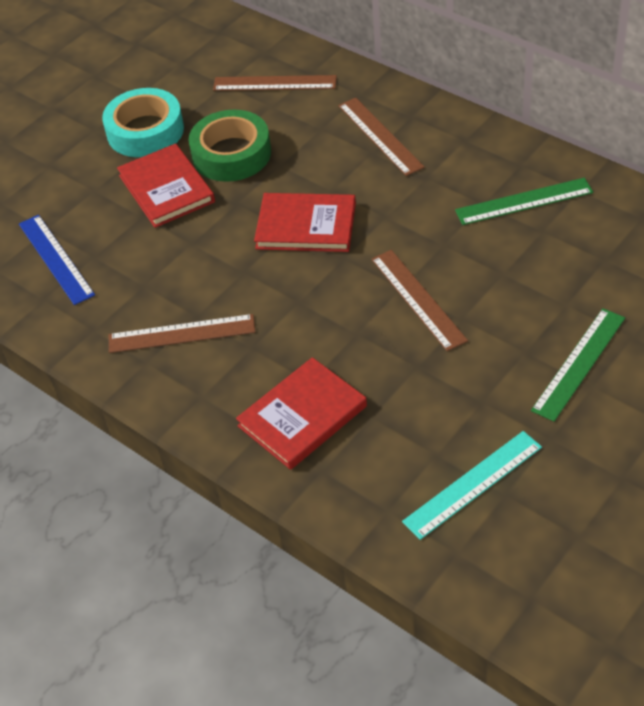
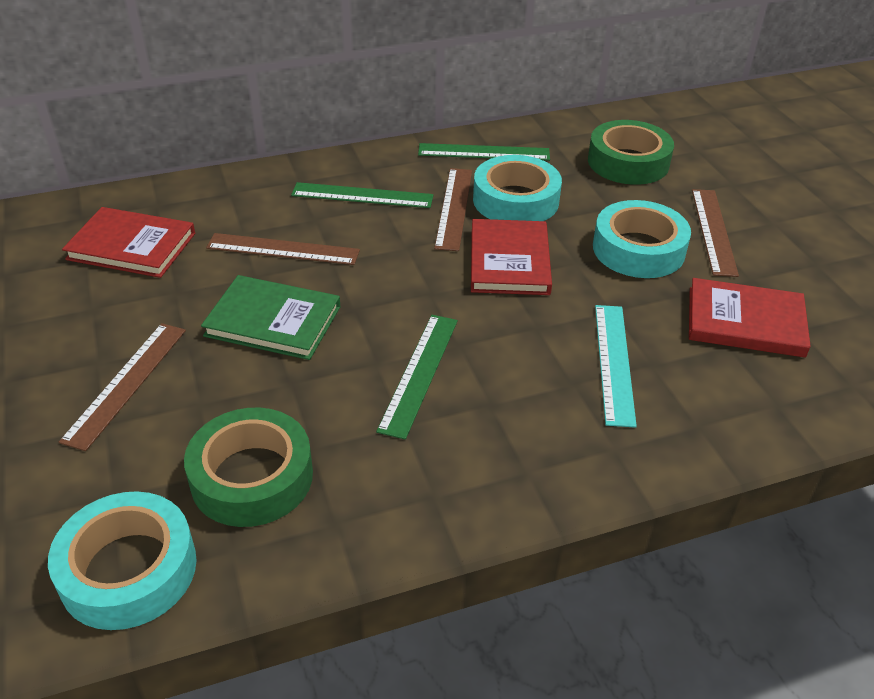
blue ruler: [19,215,95,305] = 1 -> none = 0
green book: none = 0 -> [201,275,340,360] = 1
green ruler: [455,178,593,225] [531,308,625,422] = 2 -> [291,182,433,208] [376,315,458,440] [418,143,550,161] = 3
green tape: [189,110,271,182] = 1 -> [184,408,313,527] [588,120,674,185] = 2
turquoise tape: [102,88,184,157] = 1 -> [48,491,197,630] [473,155,562,221] [593,200,691,278] = 3

